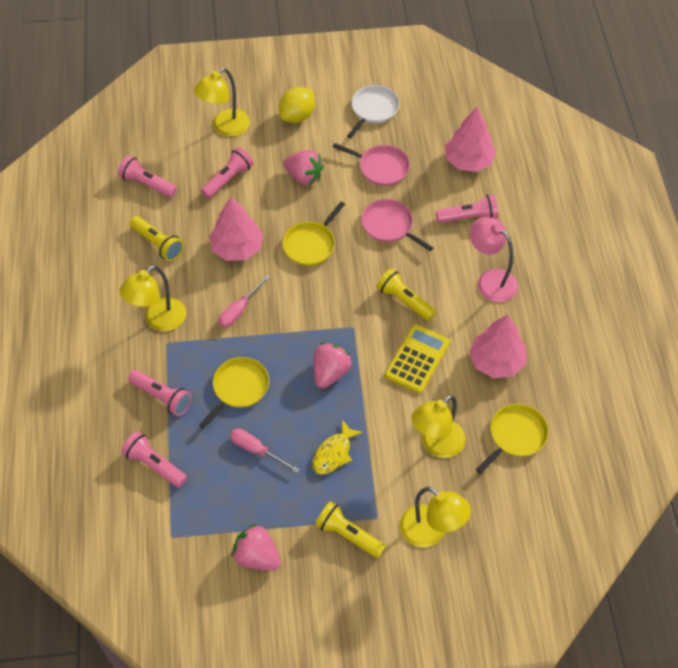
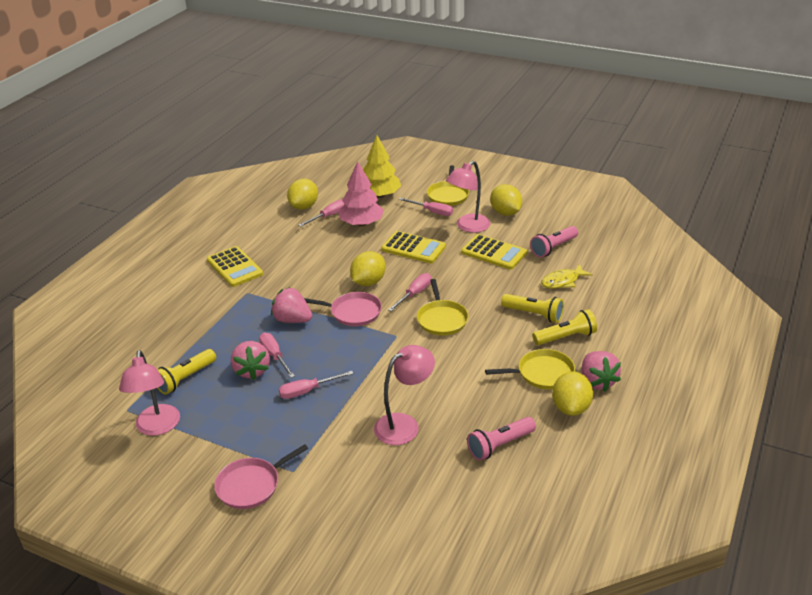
pink flashlight: [118,156,177,198] [121,431,187,488] [128,370,192,416] [201,147,254,199] [436,194,498,223] = 5 -> [467,417,536,461] [530,226,578,258] = 2
pink lamp: [470,217,518,302] = 1 -> [119,350,180,436] [374,345,435,445] [446,161,490,233] = 3
pink screwdriver: [218,275,270,328] [230,429,300,473] = 2 -> [259,333,295,378] [279,371,354,399] [299,199,345,227] [388,273,431,311] [399,198,453,216] = 5
pink tree: [209,196,263,261] [445,107,496,172] [469,314,526,378] = 3 -> [338,161,384,226] = 1
white pan: [347,85,400,138] = 1 -> none = 0
yellow calculator: [385,324,450,393] = 1 -> [207,246,263,287] [381,231,446,263] [461,234,527,270] = 3
yellow lamp: [120,265,186,332] [194,68,250,137] [400,487,471,547] [411,395,466,458] = 4 -> none = 0
yellow lemon: [279,87,315,123] = 1 -> [287,179,318,210] [350,251,386,286] [490,184,522,216] [552,372,593,416] = 4
yellow tree: none = 0 -> [363,135,401,198] = 1

